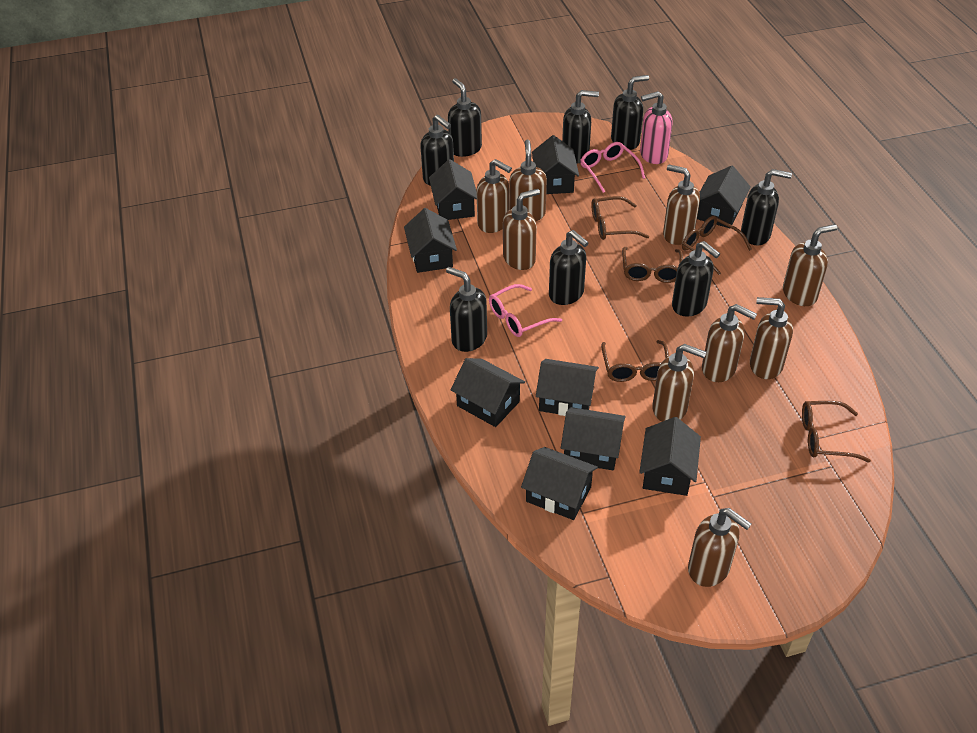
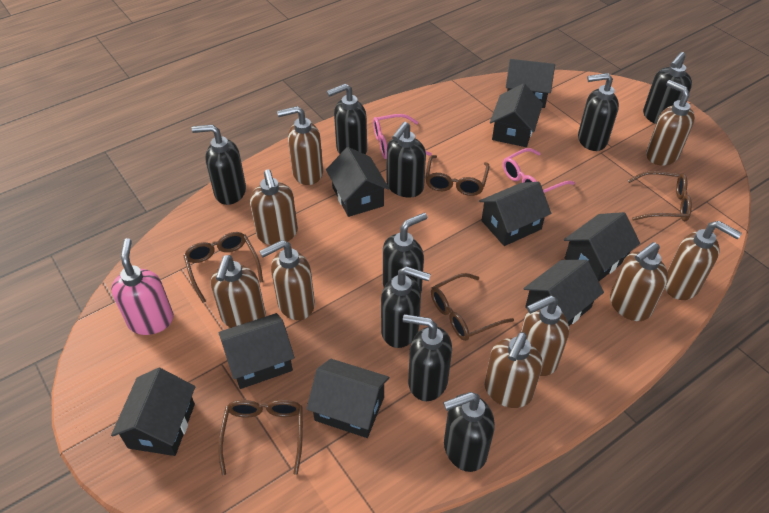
black soap dispenser: [420,115,454,186] [446,267,487,352] [448,78,482,157] [549,230,589,305] [562,90,599,163] [611,75,649,150] [672,241,720,316] [741,169,792,245] = 8 -> [192,124,246,205] [327,83,367,155] [381,266,431,348] [383,213,427,292] [387,122,426,198] [403,314,452,401] [443,392,495,472] [578,73,619,151] [643,52,692,124] = 9

